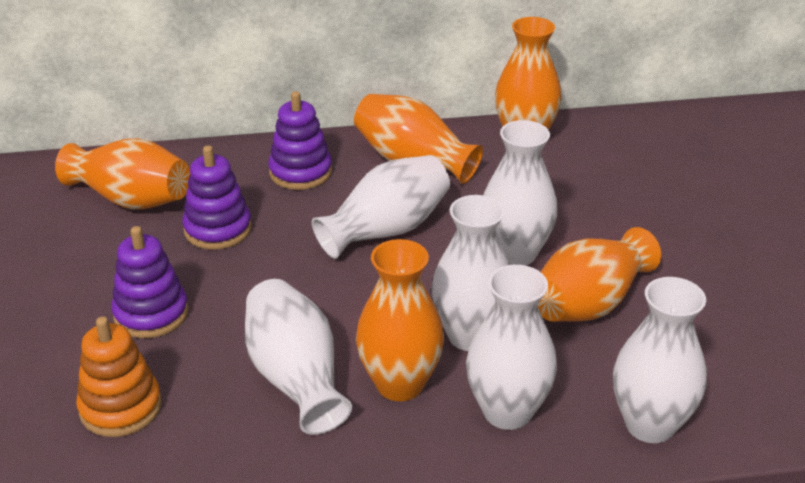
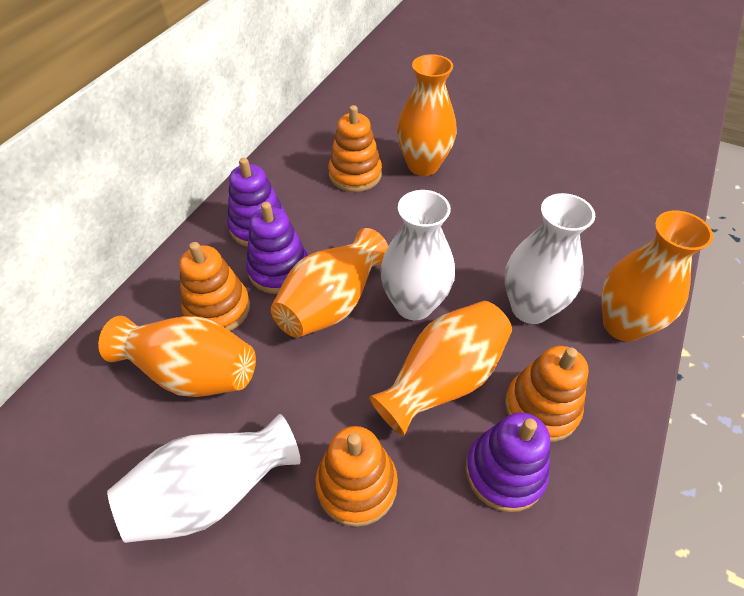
orange stacking toy: [76,316,162,437] = 1 -> [179,242,250,331] [316,426,398,527] [328,105,382,192] [505,346,588,442] = 4
white vase: [245,279,352,435] [312,155,450,259] [431,195,509,351] [466,265,557,430] [484,120,558,266] [613,277,707,443] = 6 -> [107,414,301,543] [380,190,455,320] [505,193,595,324] = 3

